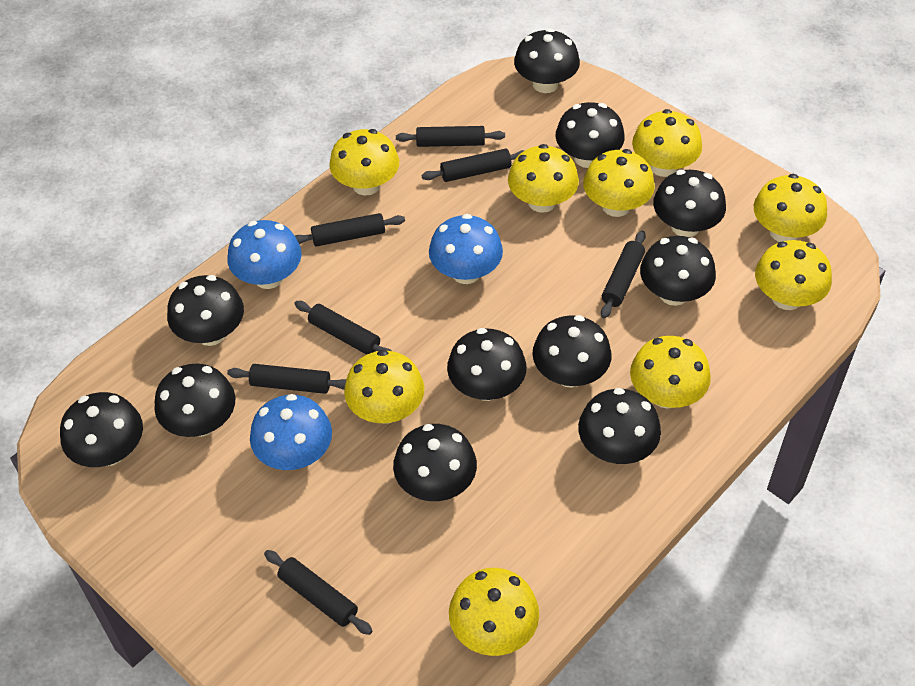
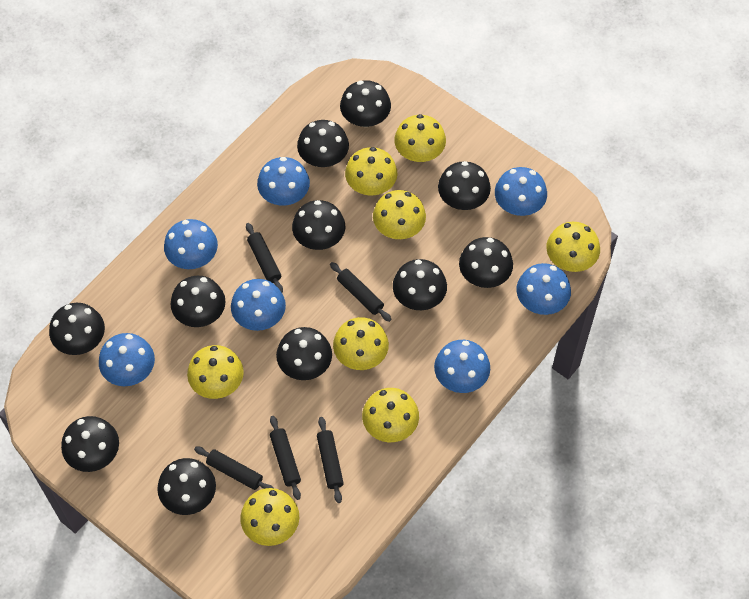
black rolling pin: [227,364,346,394] [264,550,373,635] [294,301,391,355] [295,213,405,247] [396,126,505,147] [422,148,525,182] [601,231,646,318] = 7 -> [194,446,273,490] [246,223,283,293] [270,416,301,500] [317,417,344,503] [330,262,391,322] = 5
blue mushroom: [227,220,302,289] [250,394,332,470] [429,214,503,284] = 3 -> [99,333,155,386] [164,219,218,269] [231,279,286,331] [257,157,310,206] [434,340,490,393] [495,167,547,216] [516,263,571,315] = 7
yellow mushroom: [329,129,399,196] [344,350,424,423] [449,568,539,656] [508,144,579,213] [583,149,655,217] [630,336,711,408] [632,109,702,177] [754,174,827,242] [755,240,832,310] = 9 -> [187,345,244,399] [240,488,299,546] [333,317,389,370] [345,147,398,195] [362,388,419,442] [373,190,426,239] [394,114,446,162] [546,222,600,272] = 8

